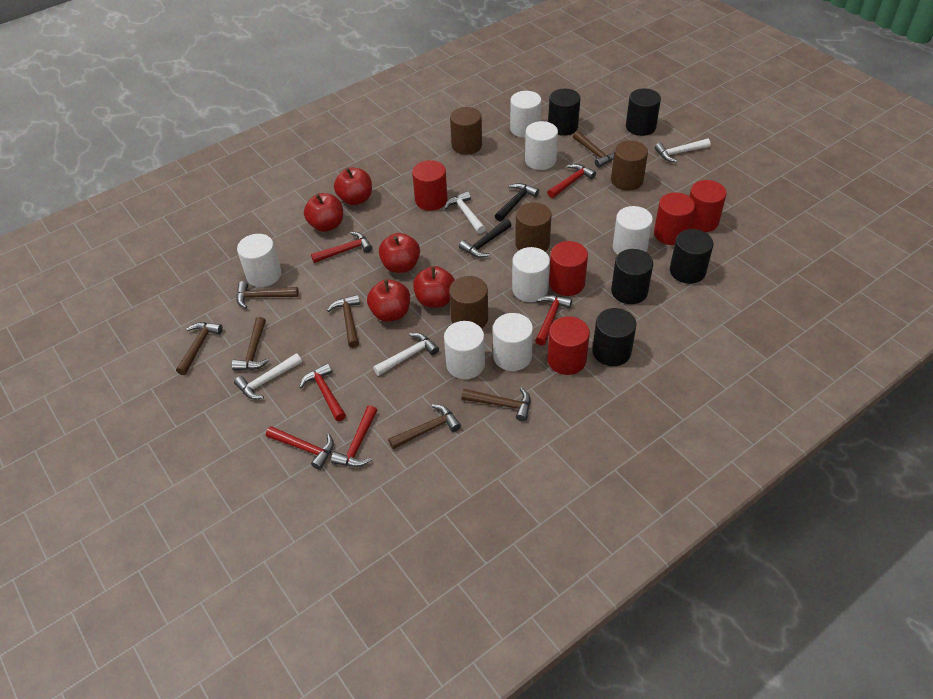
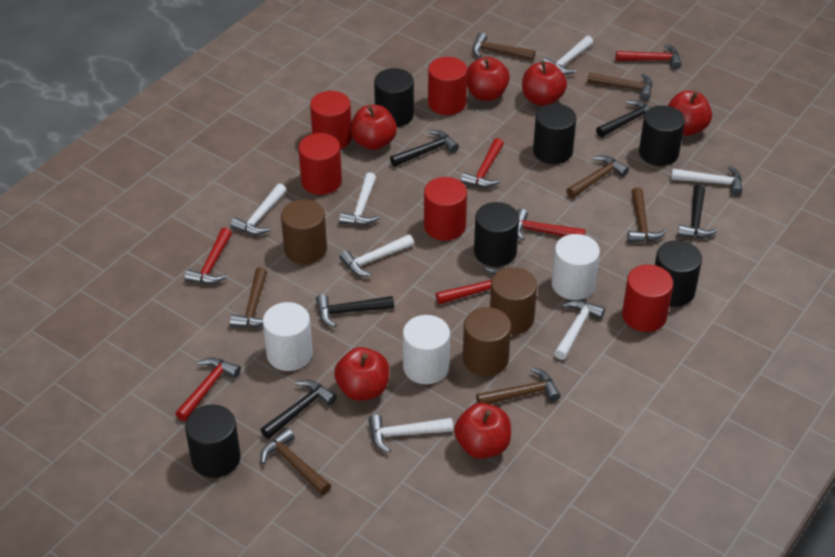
black cylinder: [548,89,580,136] [592,308,637,366] [611,249,653,304] [626,88,661,136] [670,229,713,284] = 5 -> [185,405,241,478] [374,68,414,127] [474,202,519,267] [533,104,576,164] [639,105,685,166] [655,240,702,307] = 6
black hammer: [459,219,511,258] [495,183,539,222] = 2 -> [261,380,337,439] [316,294,394,327] [390,130,459,167] [596,100,651,137] [677,184,718,238] = 5
brown cylinder: [449,276,488,328] [450,107,482,155] [515,202,552,251] [611,141,648,191] = 4 -> [281,199,327,264] [463,307,511,376] [490,267,537,335] = 3
red apple: [304,193,343,232] [334,167,372,205] [367,279,410,322] [379,233,420,273] [413,266,455,308] = 5 -> [334,347,389,401] [350,105,397,150] [454,403,511,459] [467,57,510,101] [522,61,567,106] [668,91,712,136] = 6
white cylinder: [237,234,281,287] [444,321,485,379] [493,313,533,371] [510,91,541,138] [512,247,550,302] [525,121,558,170] [613,206,653,255] = 7 -> [263,302,313,371] [403,315,450,384] [552,234,600,300] = 3
white hammer: [234,353,302,399] [373,333,439,376] [445,191,486,234] [655,139,710,162] = 4 -> [230,183,286,235] [339,172,379,226] [339,234,414,276] [368,414,453,453] [542,36,593,75] [554,300,605,360] [671,166,742,196] = 7

